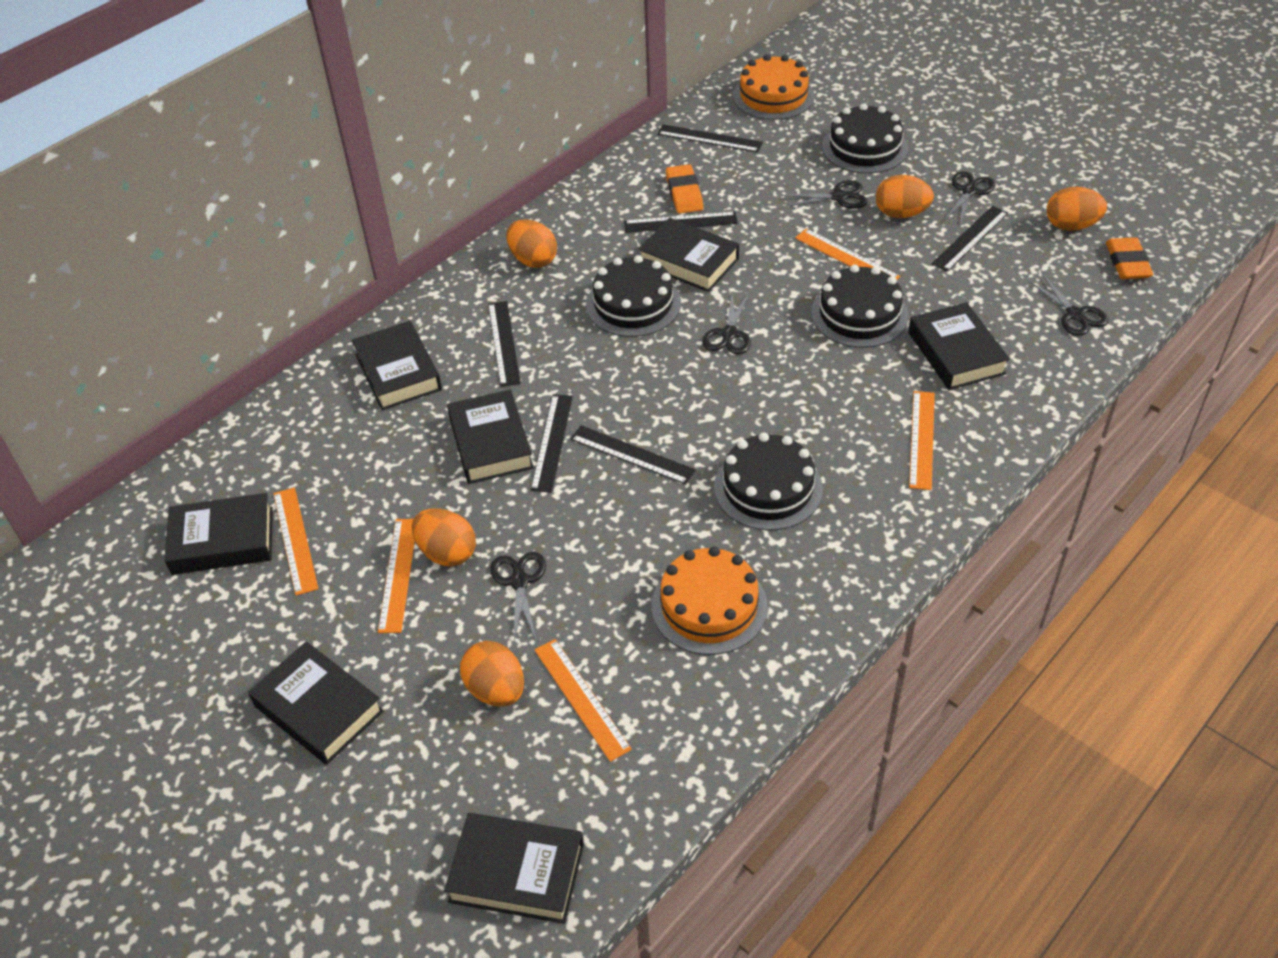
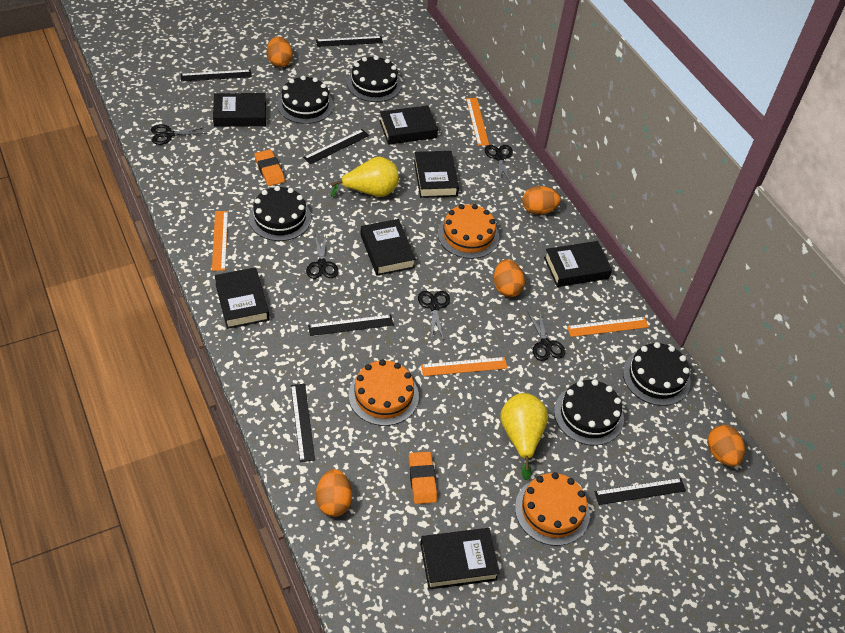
black cake: [586,255,681,337] [714,432,823,531] [811,265,909,348] [822,103,908,174] = 4 -> [249,186,311,241] [277,76,334,124] [347,56,402,102] [554,379,624,445] [623,342,691,406] = 5
orange cake: [651,546,768,655] [733,54,815,120] = 2 -> [349,359,419,426] [438,204,499,259] [515,472,590,546] = 3
orange ruler: [273,488,318,596] [378,519,415,633] [535,639,632,762] [795,229,901,280] [909,391,935,490] = 5 -> [212,211,228,271] [421,357,507,376] [466,98,489,146] [567,317,649,337] = 4
yellow pear: none = 0 -> [331,157,399,198] [500,393,548,480] = 2

